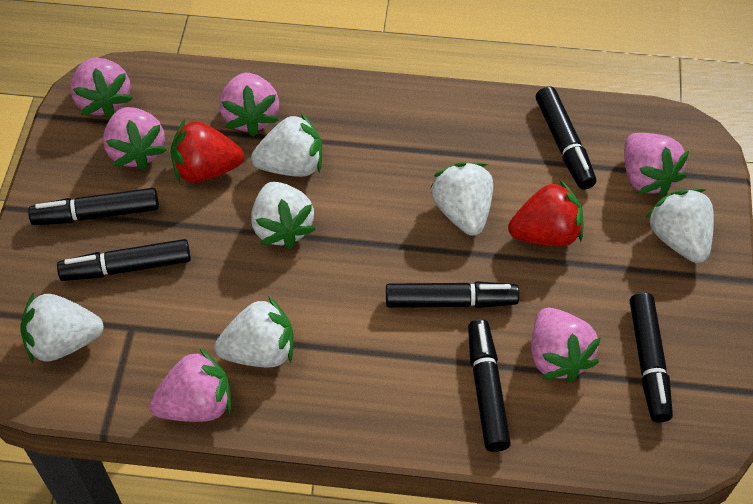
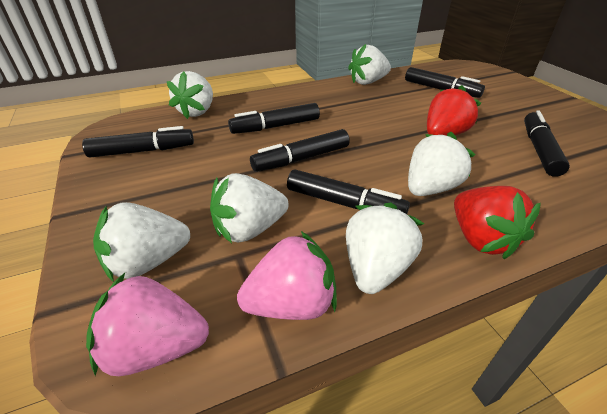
pink strawberry: [70,58,133,118] [103,107,167,170] [149,349,231,422] [219,73,279,136] [531,308,600,382] [624,133,689,197] = 6 -> [86,273,209,376] [237,231,337,320] = 2

